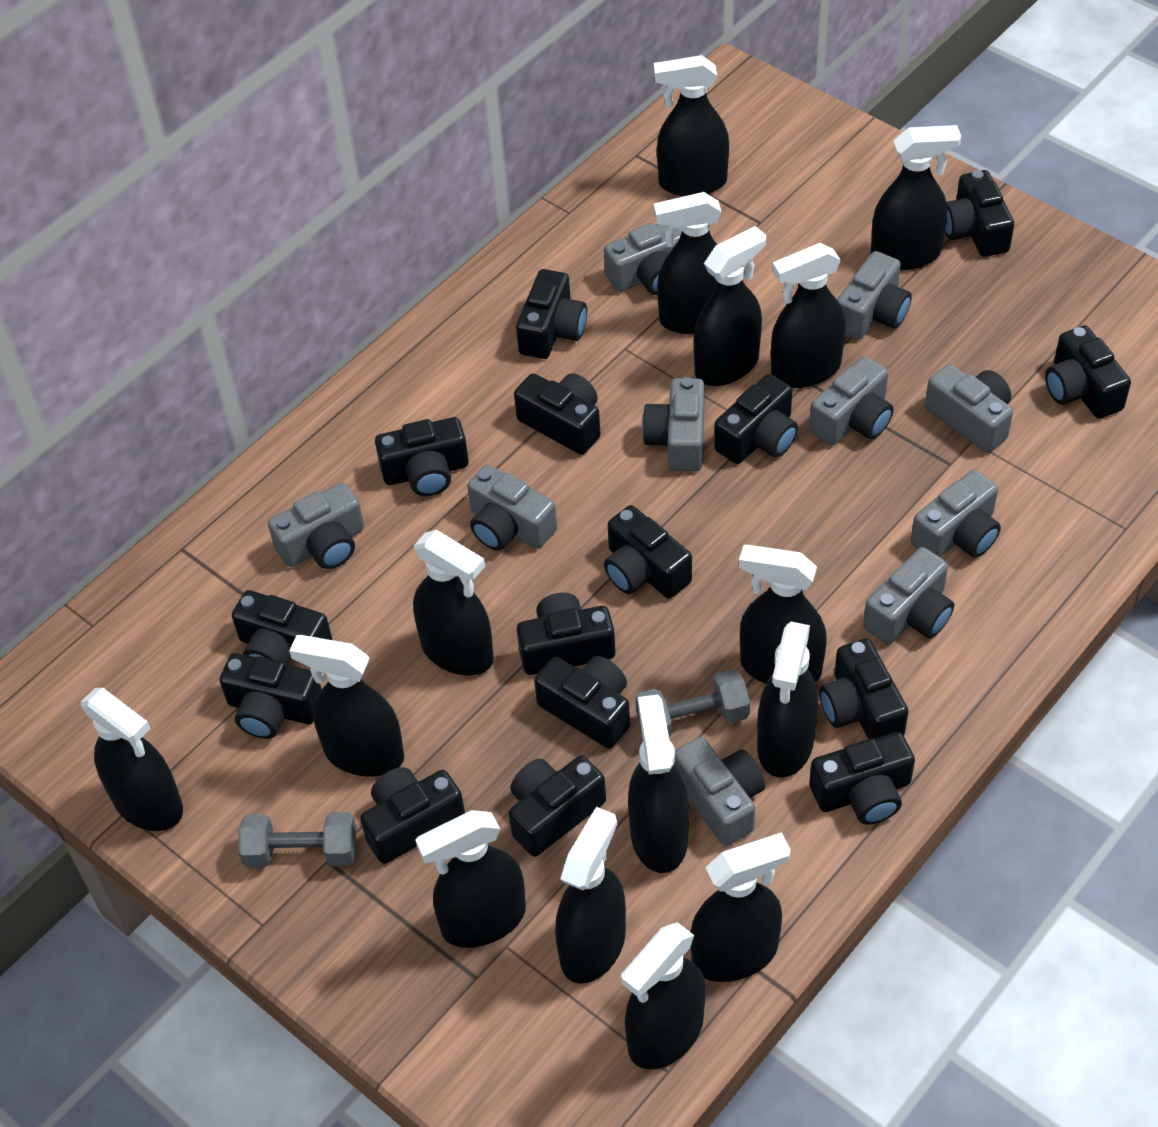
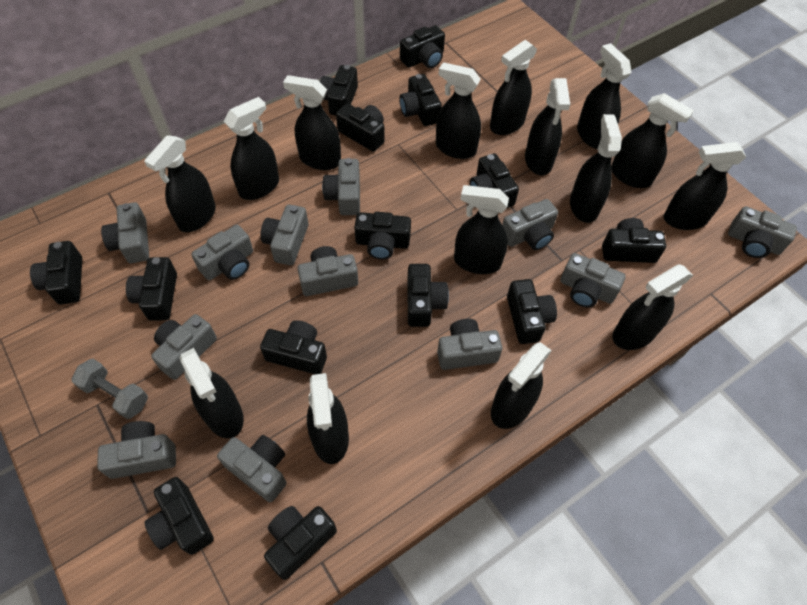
black camera: [219,653,322,739] [232,590,333,665] [360,767,465,864] [375,417,469,496] [509,756,606,857] [514,373,601,455] [516,269,587,359] [517,593,615,675] [534,656,630,749] [604,505,692,598] [714,374,798,464] [809,732,915,825] [820,638,909,739] [945,170,1014,257] [1045,325,1131,419] = 15 -> [30,241,82,305] [126,257,177,321] [145,477,214,555] [260,320,327,374] [264,506,337,580] [320,65,358,115] [336,103,384,152] [354,212,411,259] [399,74,442,126] [400,25,445,68] [407,264,449,327] [470,153,519,208] [507,279,557,344] [602,218,666,263] = 14
grey camera: [268,483,364,569] [467,465,557,551] [604,223,682,295] [642,377,705,471] [674,737,765,846] [809,356,894,445] [837,251,912,340] [863,547,954,644] [910,470,1001,558] [925,364,1013,453] = 10 -> [97,421,176,479] [101,202,149,264] [151,314,217,380] [191,225,253,280] [217,435,286,502] [260,205,308,265] [297,246,358,296] [322,158,360,215] [437,319,502,370] [502,199,558,250] [560,253,626,307] [728,206,797,258] = 12
grey dumbbell: [238,812,356,868] [635,669,750,737] = 2 -> [72,359,148,419] = 1

